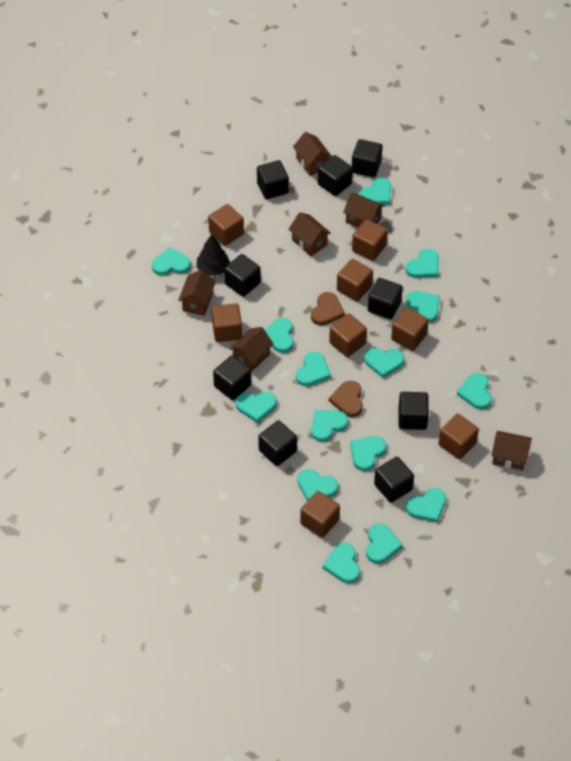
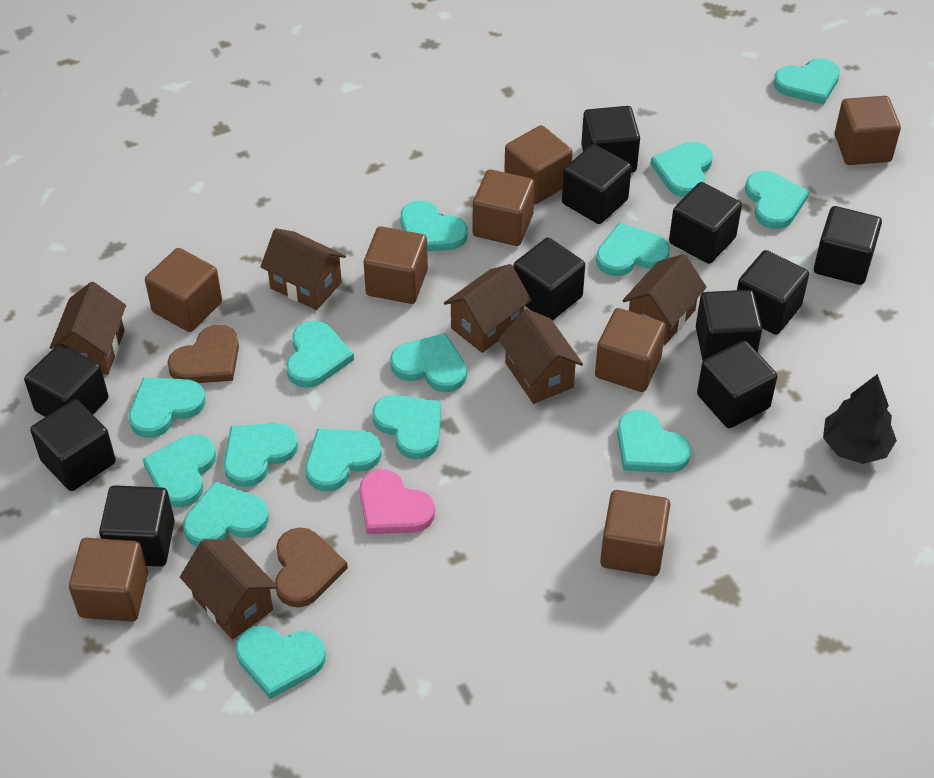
black cube: [213,356,251,400] [224,254,261,297] [257,160,289,199] [258,420,297,466] [318,155,353,196] [352,139,382,177] [368,278,403,319] [374,457,414,503] [398,392,429,430] = 9 -> [24,344,108,417] [30,399,116,491] [99,485,175,567] [513,238,585,321] [562,144,632,224] [581,106,640,173] [669,182,742,264] [696,290,762,361] [697,341,777,428] [737,250,809,335] [814,206,882,285] = 11
pink heart: none = 0 -> [359,469,435,534] = 1

